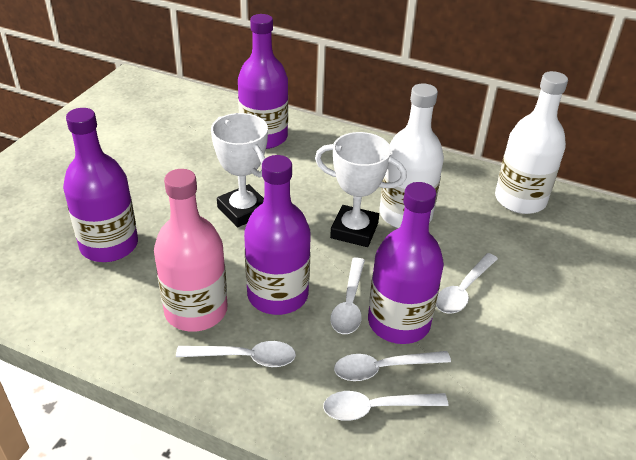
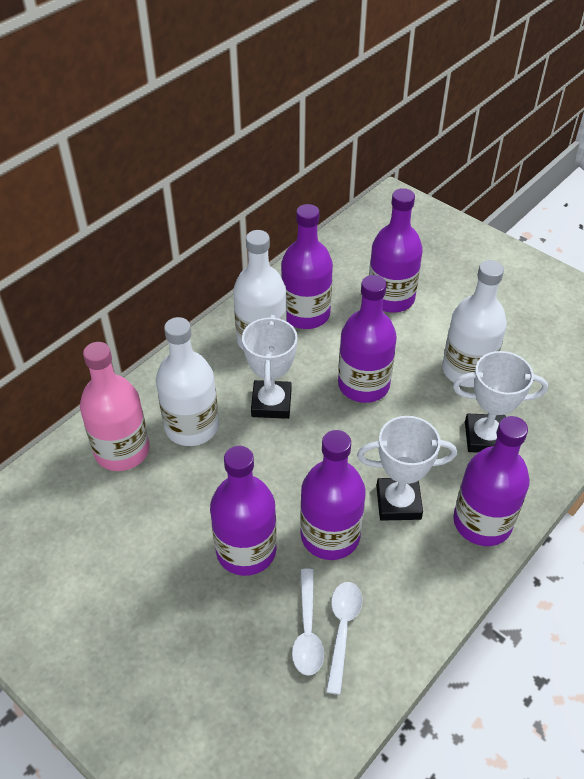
purple bottle: [63,108,138,262] [238,14,288,149] [244,155,311,315] [368,182,444,344] = 4 -> [210,446,277,576] [281,204,333,329] [300,430,366,560] [338,275,397,403] [369,188,423,313] [453,416,530,546] = 6
white bottle: [380,83,444,228] [495,71,568,214] = 2 -> [156,317,219,446] [233,230,287,351] [442,260,507,387] = 3
white spoon: [176,341,296,367] [323,391,448,421] [330,257,365,334] [334,351,451,381] [436,253,498,314] = 5 -> [292,569,324,676] [326,582,362,695] = 2
white trophy: [211,113,268,227] [315,132,407,247] = 2 -> [242,315,298,419] [357,416,457,521] [453,351,548,453] = 3

